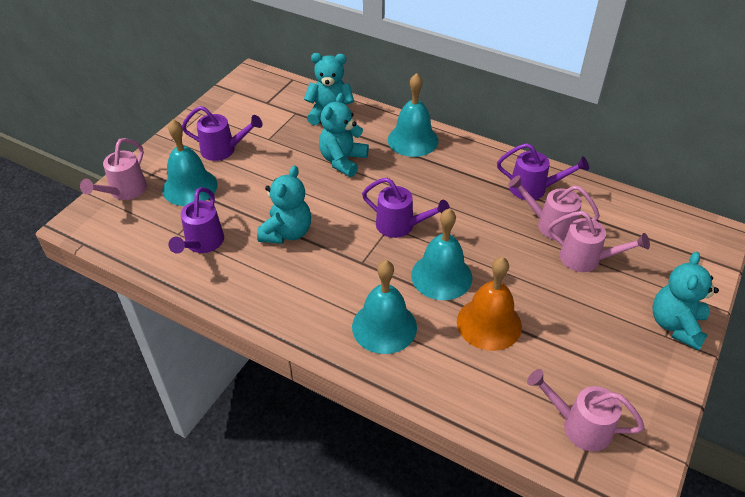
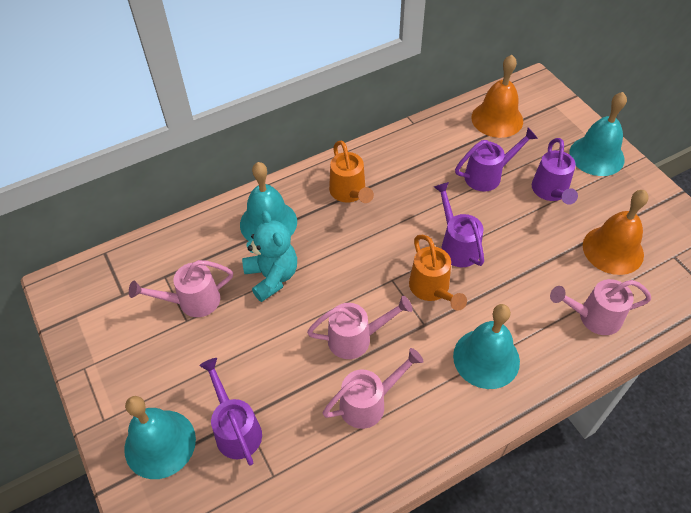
orange bell: [457,257,522,351] = 1 -> [471,55,523,138] [583,190,649,275] = 2
orange watering can: none = 0 -> [329,141,374,203] [409,235,467,311] = 2
turquoise teddy bear: [257,165,311,244] [304,53,354,125] [319,93,369,177] [652,252,719,350] = 4 -> [242,211,297,302] = 1

